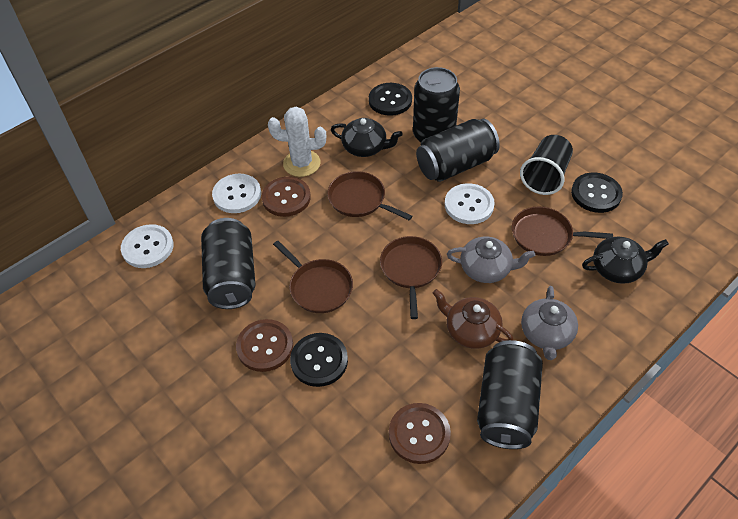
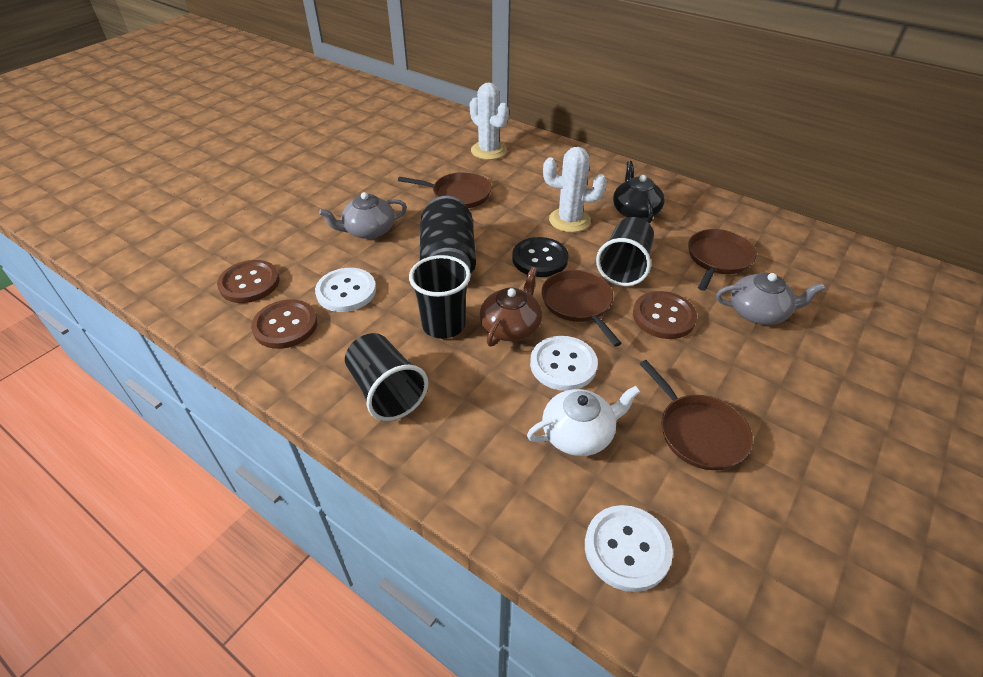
black button: [290,333,348,387] [369,83,412,116] [571,173,623,213] = 3 -> [512,237,569,277] = 1
black can: [201,218,256,309] [413,67,460,143] [416,119,500,182] [477,340,543,449] = 4 -> [420,196,476,274] = 1
black cup: [520,135,573,195] = 1 -> [345,333,428,421] [409,255,471,339] [596,217,654,286] = 3
black teapot: [331,118,403,157] [582,236,669,284] = 2 -> [613,161,665,223] = 1
white cactus: [268,107,326,177] = 1 -> [470,82,509,160] [543,147,607,232] = 2
white teapot: none = 0 -> [527,386,640,456] = 1

